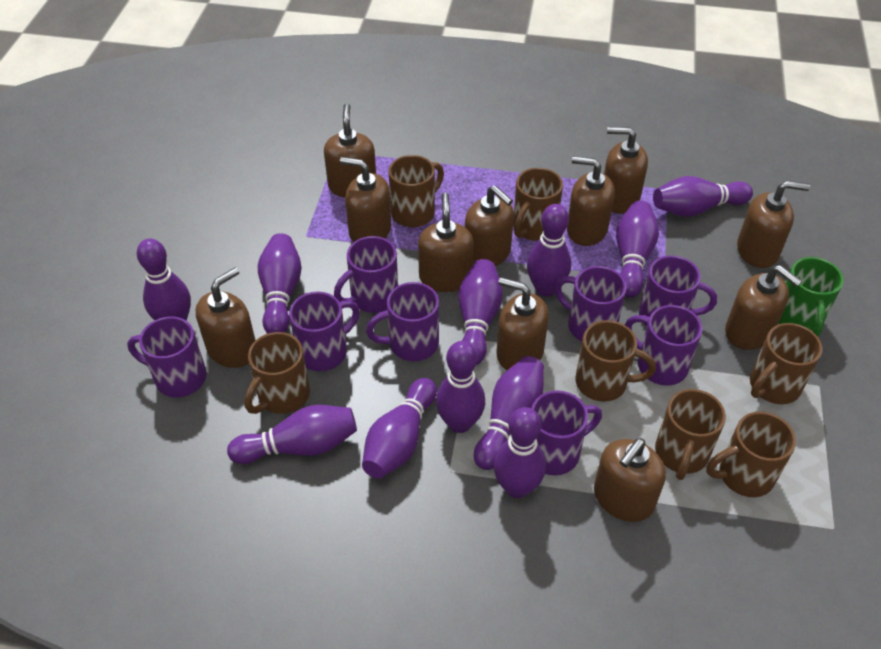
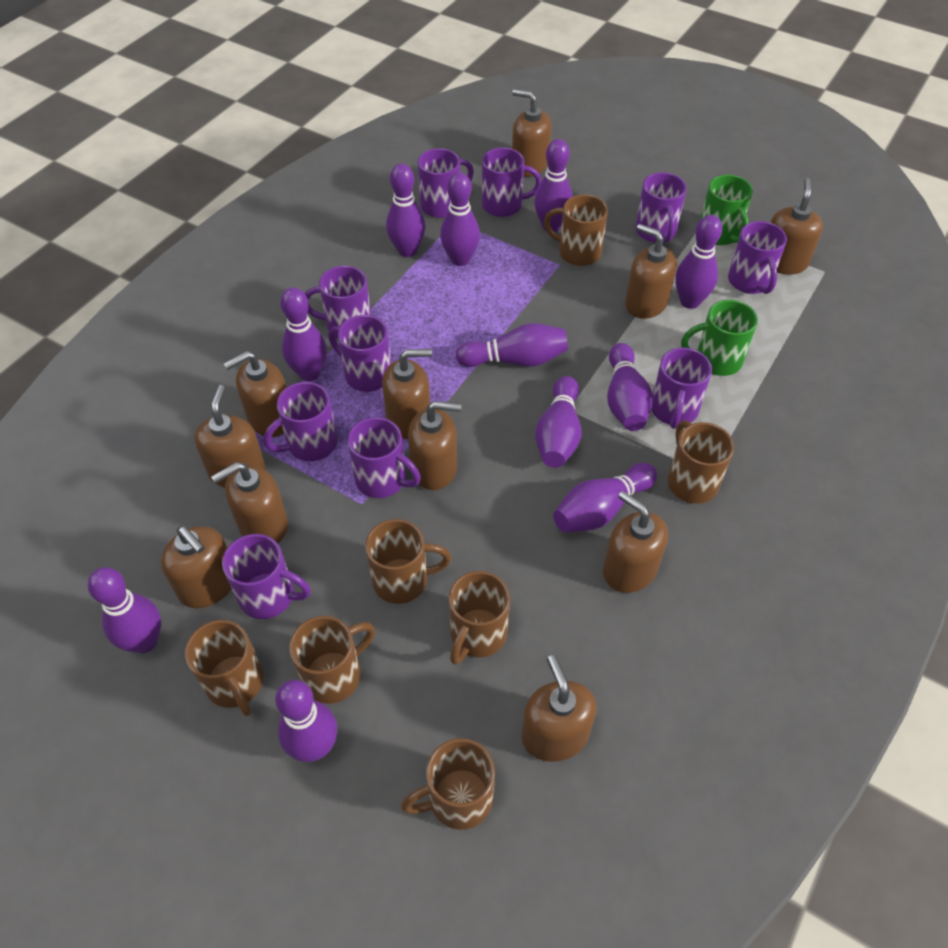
green mug: [779,257,844,337] = 1 -> [681,300,758,376] [700,175,753,245] = 2
purple mug: [127,316,207,398] [289,292,360,371] [334,236,398,313] [366,282,439,361] [531,391,602,475] [555,266,627,341] [625,305,702,386] [639,255,717,326] = 8 -> [222,534,311,619] [264,382,338,461] [305,266,371,338] [328,315,391,392] [347,417,421,498] [418,148,474,218] [482,148,542,217] [635,172,687,243] [651,348,712,429] [728,221,787,294] = 10

